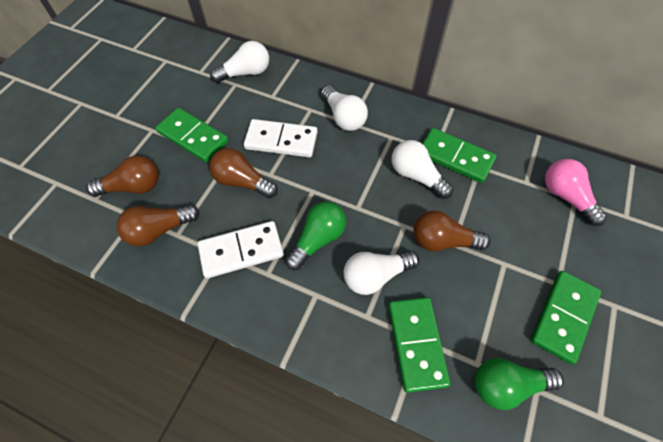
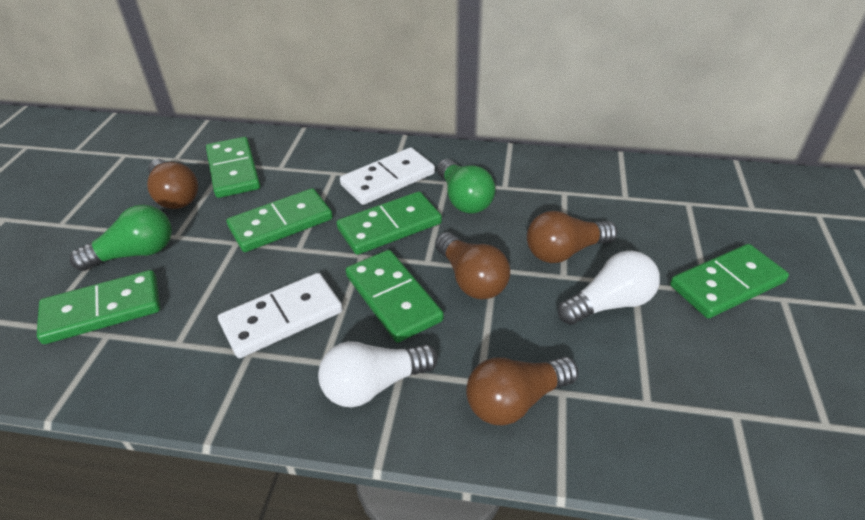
green domino: [156,108,229,162] [388,297,450,393] [422,128,497,183] [530,271,601,364] = 4 -> [37,270,160,344] [206,137,260,198] [227,188,333,252] [337,191,442,255] [346,250,444,343] [670,244,789,318] = 6
pink light bulb: [545,159,607,226] = 1 -> none = 0
white light bulb: [210,41,269,83] [321,86,368,131] [344,251,419,295] [391,140,453,199] = 4 -> [318,341,438,407] [558,250,660,325] = 2

